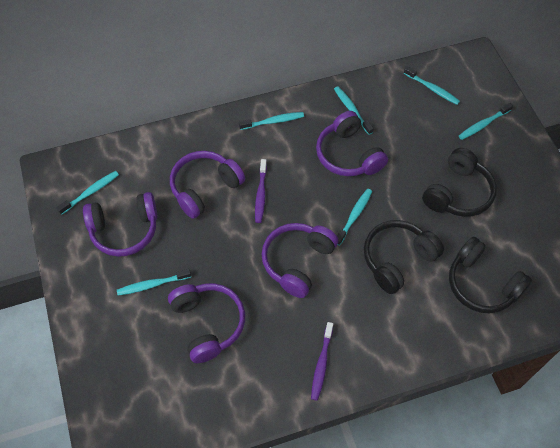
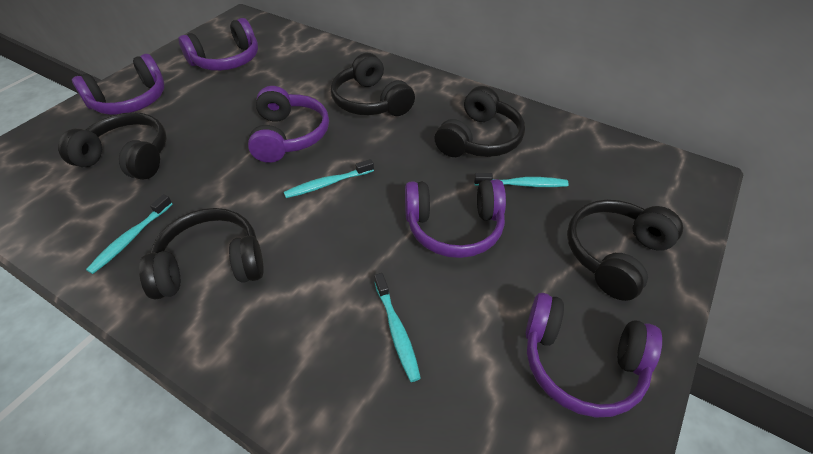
black headphones: [364,220,444,294] [422,148,497,217] [449,237,532,313] = 3 -> [58,112,167,180] [139,208,264,300] [331,53,415,116] [434,86,525,157] [567,200,683,301] = 5
purple toothbrush: [255,159,267,223] [311,322,333,401] = 2 -> none = 0
turquoise toothbrush: [56,171,119,215] [117,269,191,296] [239,112,304,130] [334,86,374,135] [337,189,372,246] [404,66,460,105] [459,103,513,140] = 7 -> [86,194,172,274] [284,159,374,198] [374,273,421,382] [474,173,569,187] = 4

